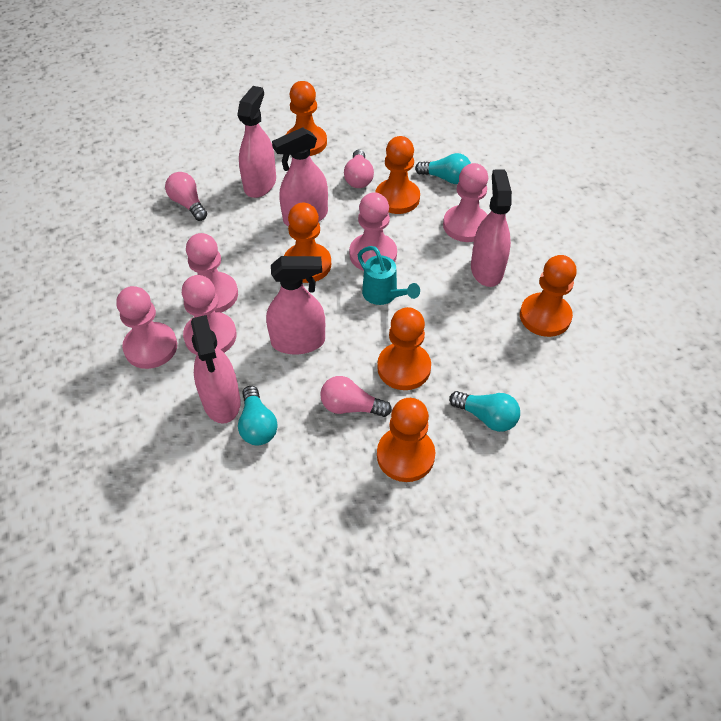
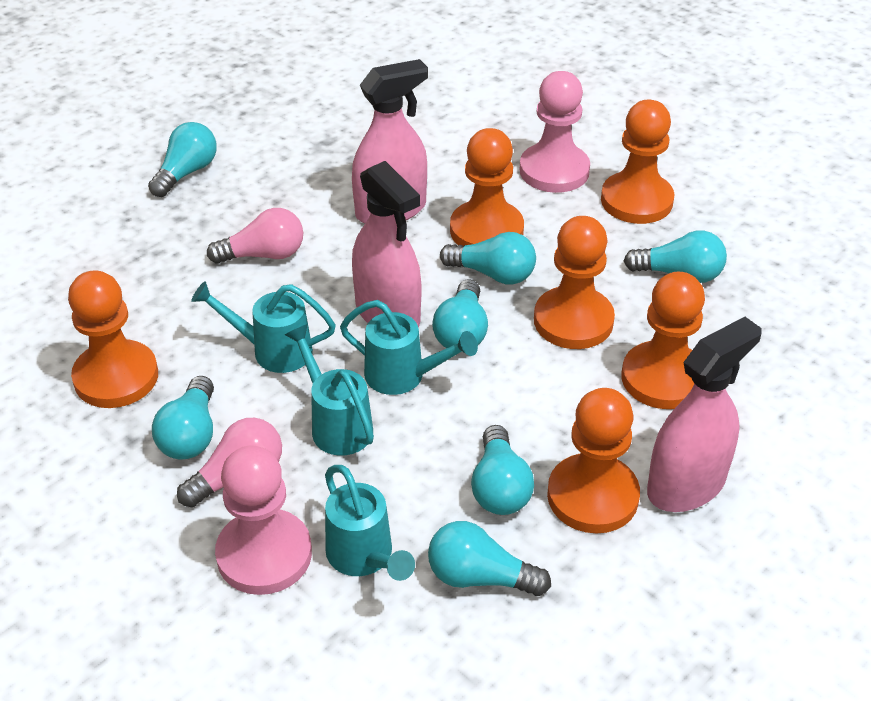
pink light bulb: [165,172,207,221] [320,376,392,417] [344,149,374,188] = 3 -> [177,418,282,507] [207,208,303,264] = 2
pink pawn: [116,286,177,369] [182,275,237,355] [186,233,238,312] [349,192,397,271] [443,163,488,242] = 5 -> [215,445,312,595] [519,71,590,193] = 2
pink spray bottle: [191,315,241,424] [237,86,276,198] [266,256,325,355] [272,127,328,226] [471,170,512,287] = 5 -> [352,59,428,223] [352,161,421,327] [647,317,762,512] = 3
turquoise light bulb: [238,386,277,445] [415,153,471,184] [449,391,520,432] = 3 -> [148,122,217,197] [152,376,214,459] [428,521,551,596] [432,279,488,348] [440,232,536,285] [471,425,534,515] [624,230,727,283] = 7
turquoise watering can: [358,246,420,305] = 1 -> [191,281,336,373] [285,324,374,456] [325,465,415,581] [340,300,478,395] = 4

